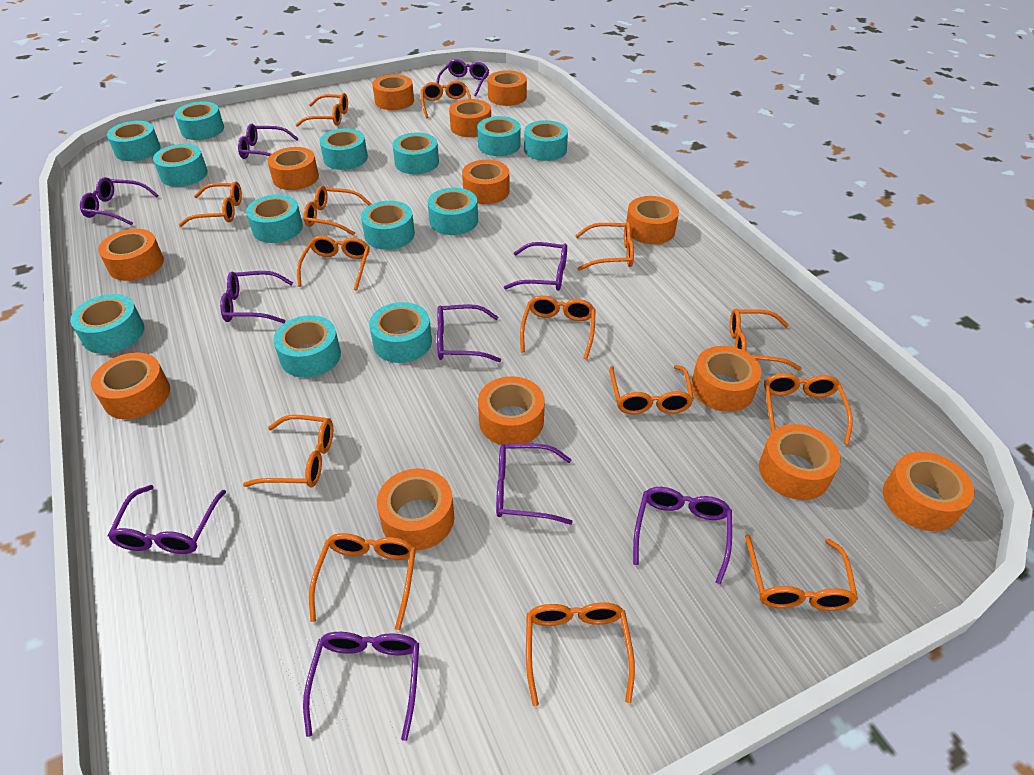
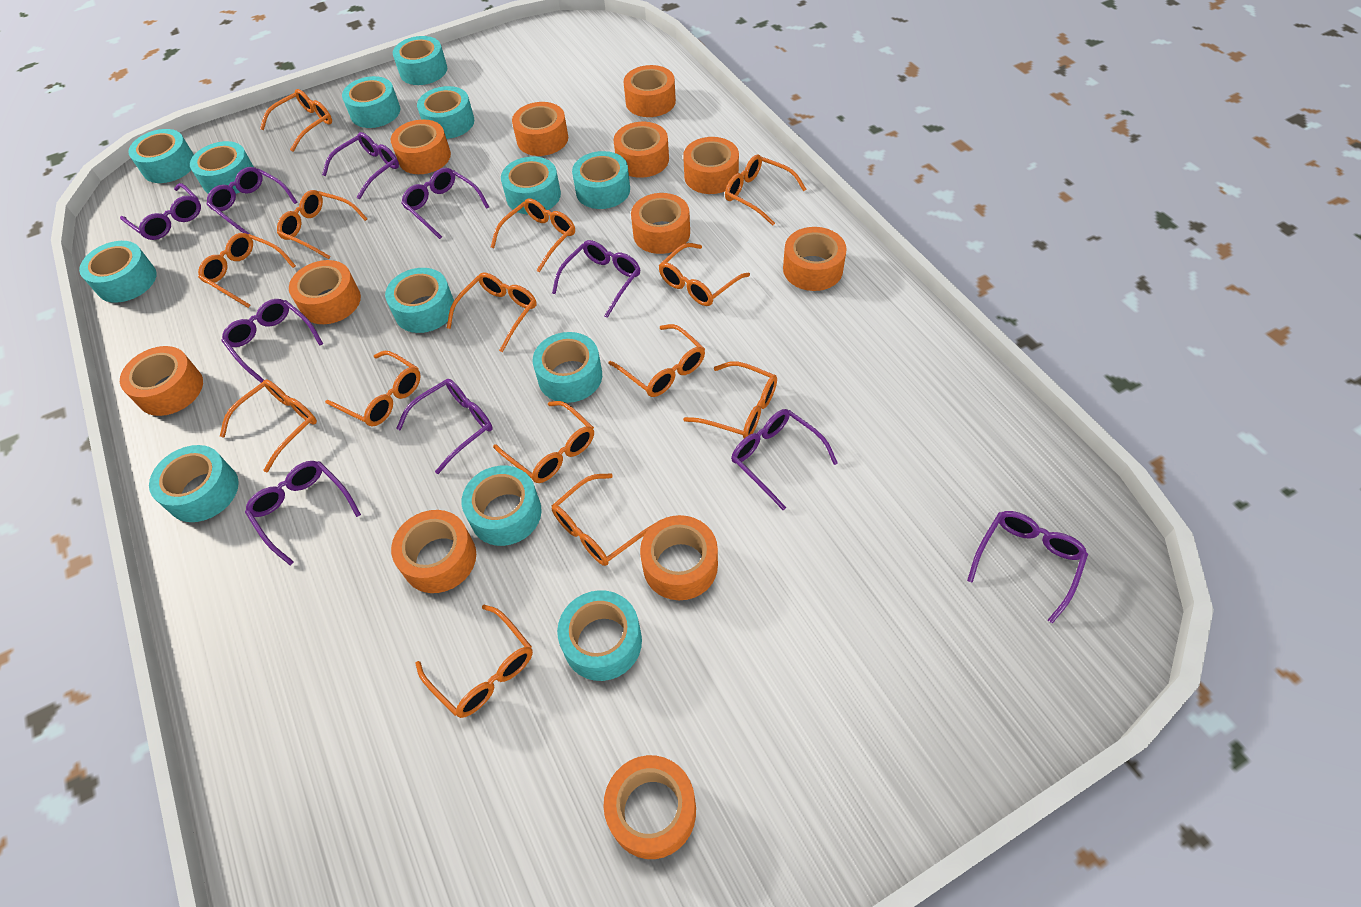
orange tape: [91,353,170,419] [98,229,164,281] [267,147,319,190] [372,74,414,110] [377,469,454,551] [449,99,491,137] [462,160,510,204] [478,376,545,445] [487,70,527,106] [626,196,679,244] [691,346,762,412] [759,424,841,500] [883,452,975,531] = 13 -> [120,346,203,416] [289,260,361,324] [391,119,451,174] [391,510,476,593] [512,102,568,156] [603,755,696,859] [614,122,669,178] [624,65,676,117] [631,193,690,254] [640,515,718,600] [683,137,739,194] [783,227,847,291] = 12

